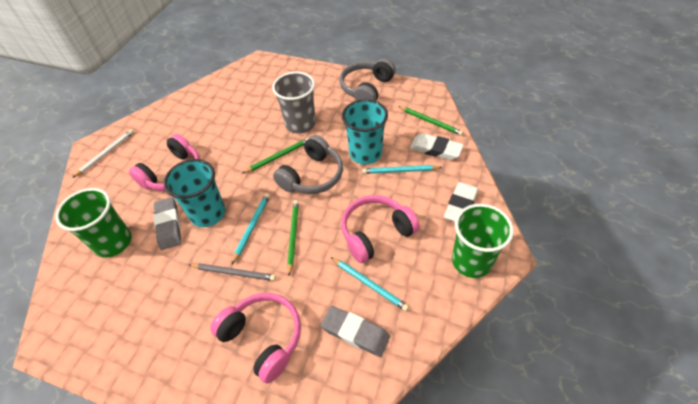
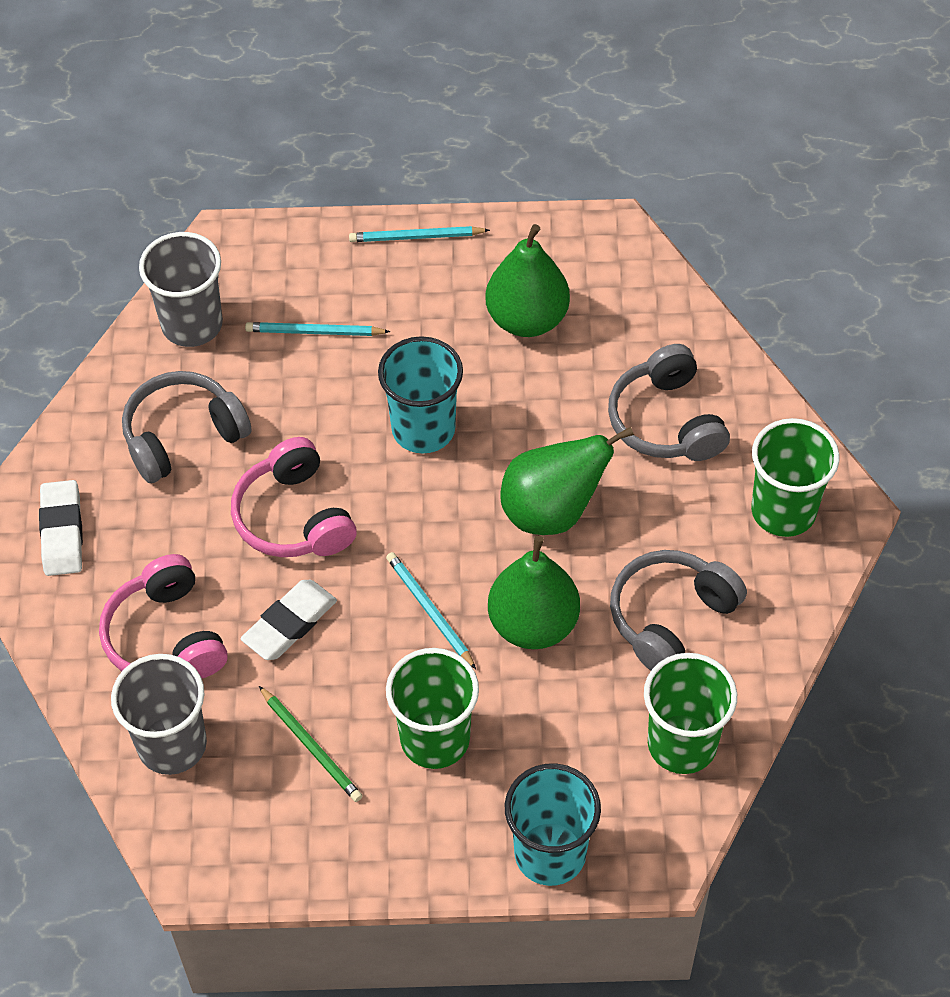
green cup: [55,188,131,258] [452,204,514,278] = 2 -> [386,648,479,769] [644,653,737,774] [751,418,840,537] = 3
green pear: none = 0 -> [485,224,570,337] [488,536,580,649] [500,427,634,535] = 3
green pencil: [243,138,308,173] [287,200,299,276] [398,106,463,136] = 3 -> [259,686,363,802] = 1
grey cup: [272,72,316,134] = 1 -> [111,654,207,775] [139,232,223,347] = 2
grey eraser: [153,197,181,250] [321,306,390,357] = 2 -> none = 0
grey headphones: [273,135,343,194] [340,58,396,101] = 2 -> [122,371,252,483] [608,344,730,461] [610,550,747,671] = 3
grey pencil: [189,263,276,281] = 1 -> none = 0
pink headphones: [129,134,200,191] [210,293,301,383] [341,195,420,263] = 3 -> [99,554,228,678] [231,437,357,557] = 2
white pencil: [72,129,134,178] = 1 -> none = 0

